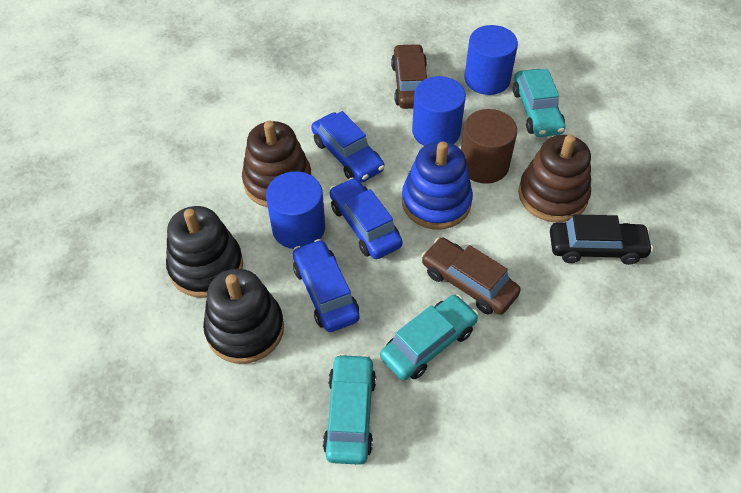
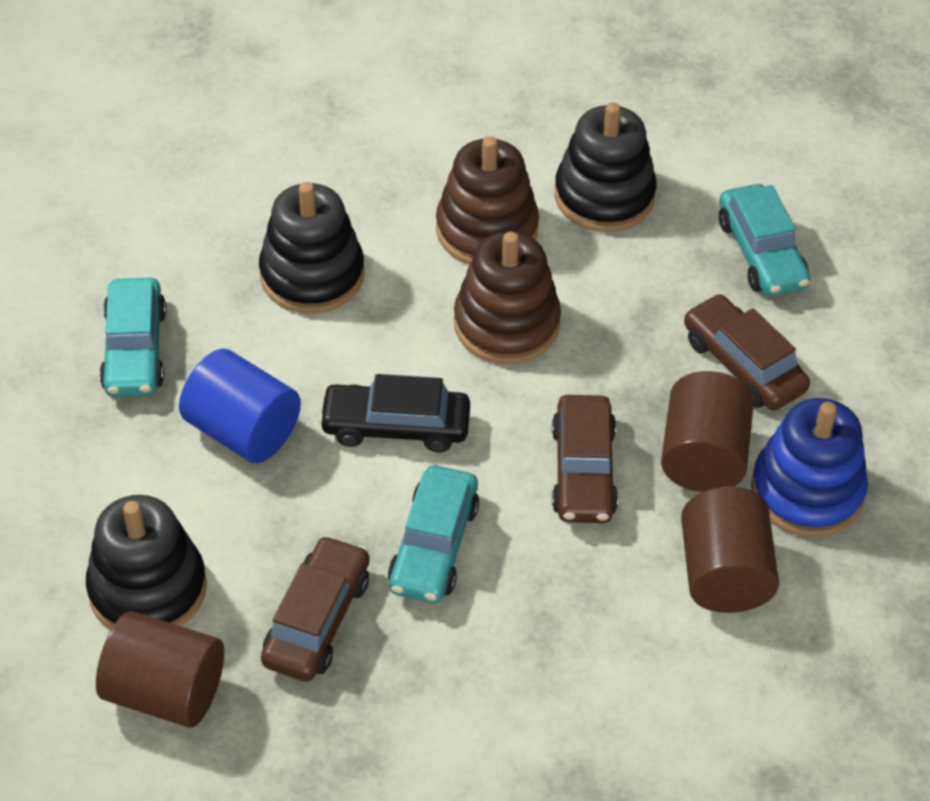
black stacking toy: [166,206,243,298] [203,269,284,364] = 2 -> [86,495,207,629] [259,182,365,314] [555,102,657,232] = 3
blue car: [293,239,360,332] [311,111,385,183] [329,177,403,259] = 3 -> none = 0
blue cylinder: [266,171,325,249] [412,76,466,146] [464,25,518,95] = 3 -> [179,349,301,463] = 1
brown car: [391,44,427,109] [421,237,521,315] = 2 -> [261,535,369,681] [552,395,618,523] [684,294,810,410] = 3
brown cylinder: [461,109,517,184] = 1 -> [96,611,224,728] [661,371,754,492] [681,487,779,613] = 3

